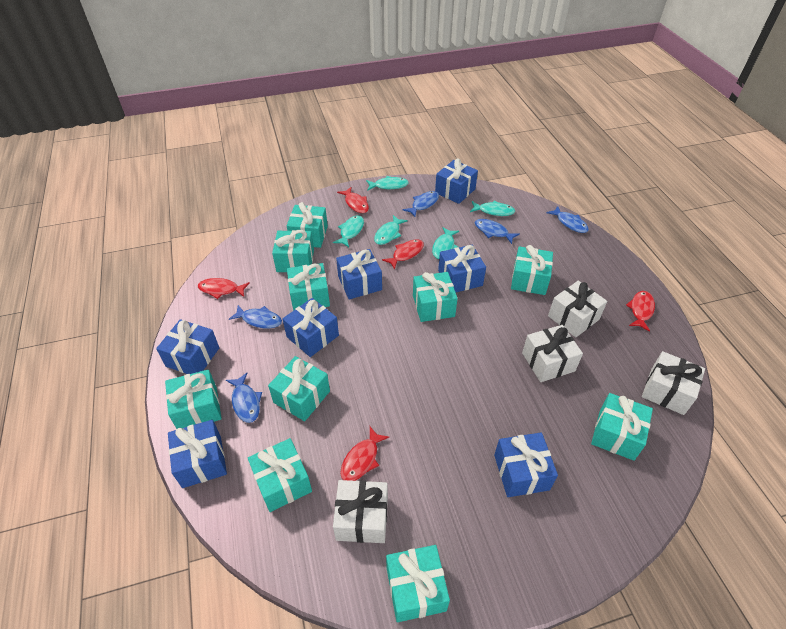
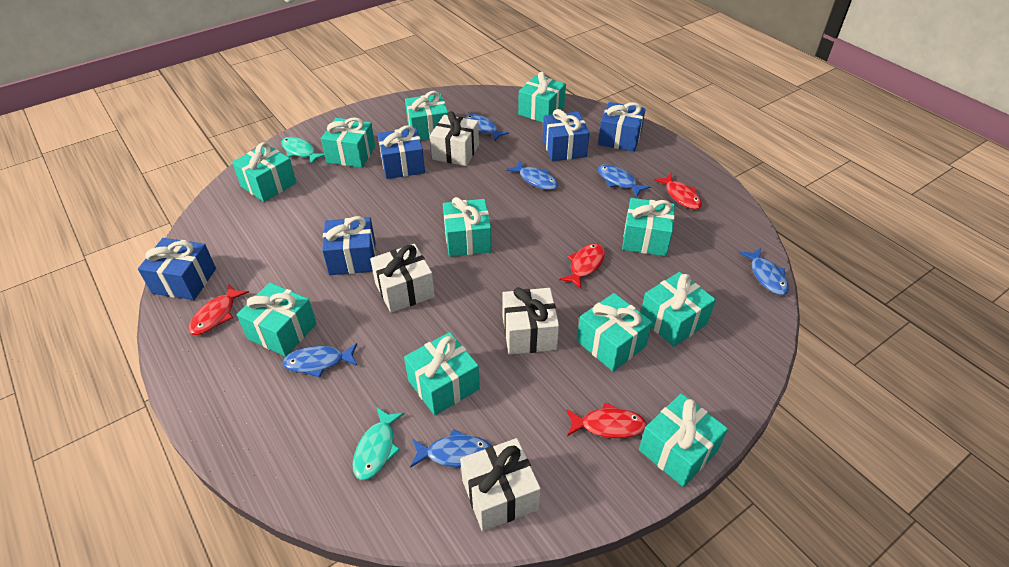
blue fish: [226,373,262,423] [229,305,282,329] [403,191,439,217] [475,219,520,244] [546,206,589,233] = 5 -> [283,343,357,378] [410,429,492,468] [464,114,509,141] [506,161,558,190] [598,164,650,197] [739,248,789,295] = 6
blue gift: [156,319,219,374] [168,420,227,488] [283,298,339,357] [336,249,382,299] [435,159,478,204] [438,245,486,292] [494,433,558,497] = 7 -> [138,238,216,300] [322,216,376,275] [378,125,425,179] [543,109,589,161] [598,102,646,152] = 5
red fish: [198,278,250,299] [337,187,369,213] [340,427,389,481] [382,239,424,269] [626,291,655,332] = 5 -> [188,284,249,335] [559,243,605,290] [567,402,647,439] [654,173,702,209] = 4
turquoise fish: [333,215,364,247] [366,176,409,191] [374,215,408,245] [432,227,459,259] [470,200,515,216] = 5 -> [281,137,325,165] [353,407,405,480] = 2
turquoise gift: [165,369,222,429] [248,438,312,512] [268,356,330,421] [272,230,314,272] [287,202,328,248] [287,263,330,311] [386,545,450,622] [413,272,458,322] [511,245,553,295] [591,393,653,461] = 10 -> [232,142,297,202] [237,282,317,357] [321,117,375,168] [404,332,480,415] [405,91,448,141] [443,197,492,257] [518,72,566,122] [577,293,652,372] [622,198,675,256] [639,393,728,487] [641,272,716,347] = 11

